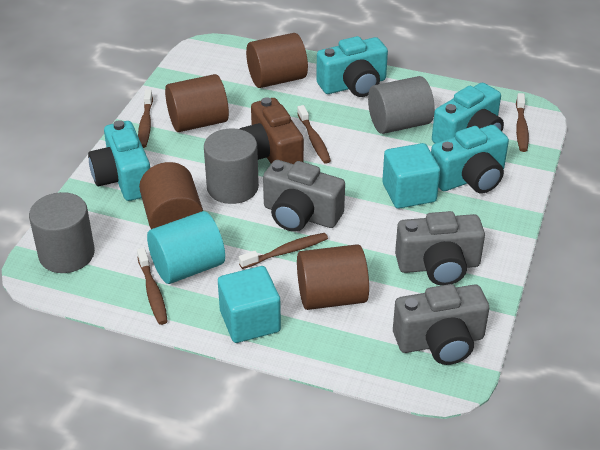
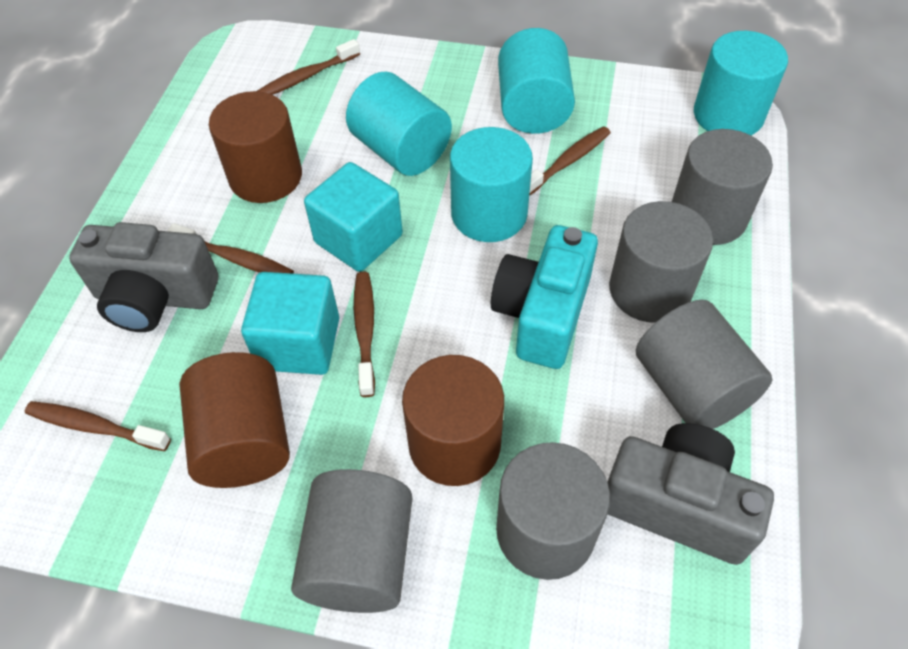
brown camera: [240,97,304,164] = 1 -> none = 0
brown cylinder: [139,162,203,229] [165,74,229,132] [246,33,308,88] [297,244,369,310] = 4 -> [179,352,290,488] [209,91,302,203] [402,355,504,486] = 3
grey camera: [263,160,345,232] [393,284,489,365] [395,211,485,286] = 3 -> [69,222,218,332] [608,423,774,565] = 2
grey cylinder: [29,192,95,273] [204,128,259,204] [368,76,435,134] = 3 -> [291,469,413,613] [496,442,610,580] [609,201,713,323] [636,300,773,429] [672,129,773,245] = 5
turquoise camera: [88,120,150,201] [316,36,388,97] [431,125,509,193] [432,83,504,143] = 4 -> [491,225,598,369] = 1
turquoise cylinder: [147,211,225,284] = 1 -> [346,72,452,176] [450,127,533,242] [498,28,575,134] [694,31,788,135] = 4

